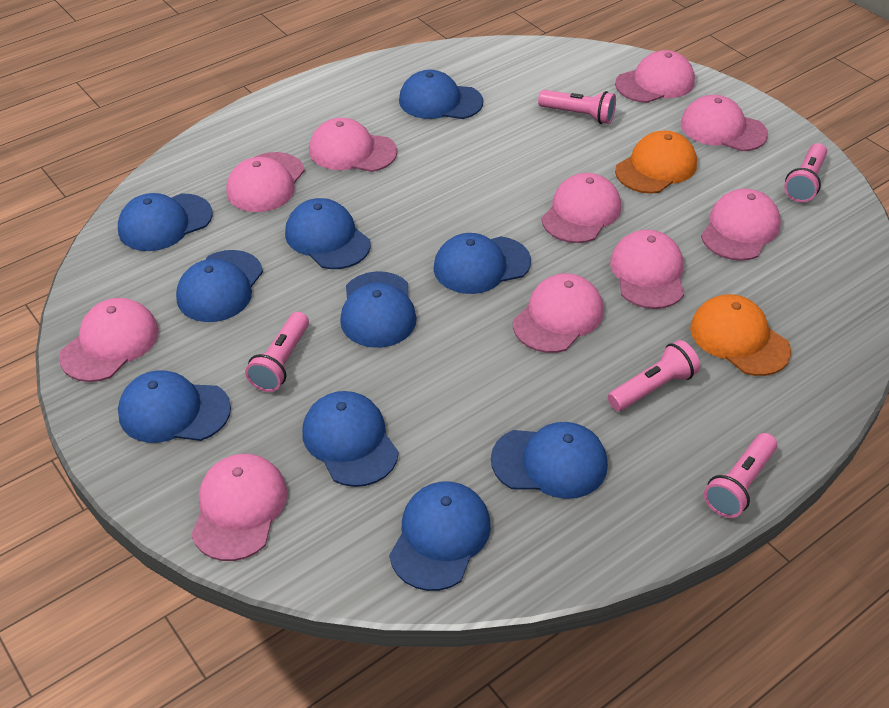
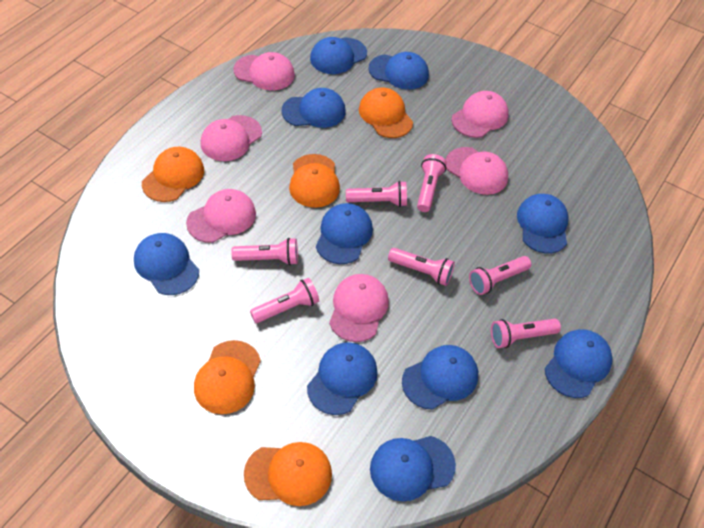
orange cap: [615,131,697,194] [690,294,791,376] = 2 -> [142,147,204,202] [194,340,261,414] [244,442,332,506] [289,154,340,208] [359,88,413,138] = 5
pink cap: [59,298,159,382] [191,454,287,561] [226,152,305,212] [309,118,397,172] [513,273,604,353] [541,173,621,243] [610,230,684,309] [615,50,695,103] [681,95,768,151] [701,189,781,261] = 10 -> [186,189,256,243] [200,115,262,161] [234,52,295,90] [329,274,389,342] [446,147,508,195] [451,91,509,138] = 6
pink flashlight: [245,312,309,392] [538,90,616,124] [608,340,700,411] [704,433,777,518] [784,143,827,202] = 5 -> [231,238,298,265] [250,278,319,323] [346,181,407,207] [388,248,455,286] [417,154,447,212] [469,256,531,295] [491,319,561,348] = 7

